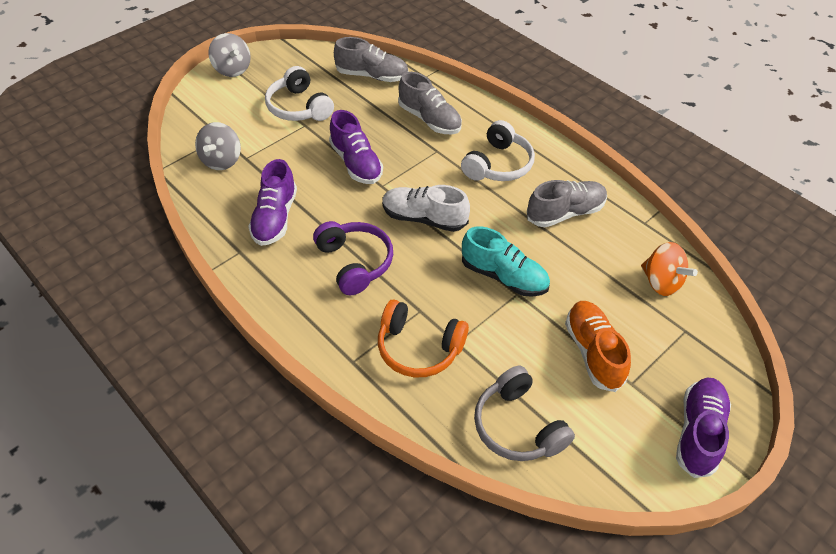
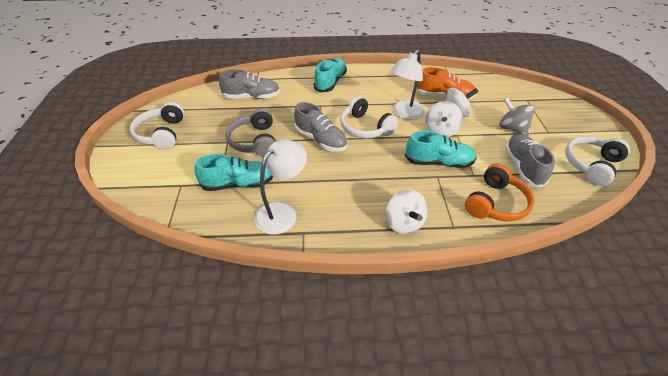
grey spinning top: [195,122,241,170] [208,33,251,77] = 2 -> [499,97,535,136] = 1
orange spinning top: [641,242,698,296] = 1 -> none = 0
purple headphones: [313,221,393,295] = 1 -> none = 0
purple shoe: [248,159,297,246] [329,110,383,184] [676,378,731,478] = 3 -> none = 0
turquoise shoe: [462,226,550,297] = 1 -> [195,154,273,191] [314,58,347,92] [405,131,477,168] = 3
white headphones: [265,66,334,121] [461,120,535,181] = 2 -> [130,102,184,150] [340,96,398,139] [565,136,630,186] = 3
white lamp: none = 0 -> [254,139,307,235] [390,50,425,120] = 2
white shoe: [382,185,470,232] = 1 -> none = 0
white spinning top: none = 0 -> [386,190,428,234] [425,101,463,137] [445,88,479,117] = 3

